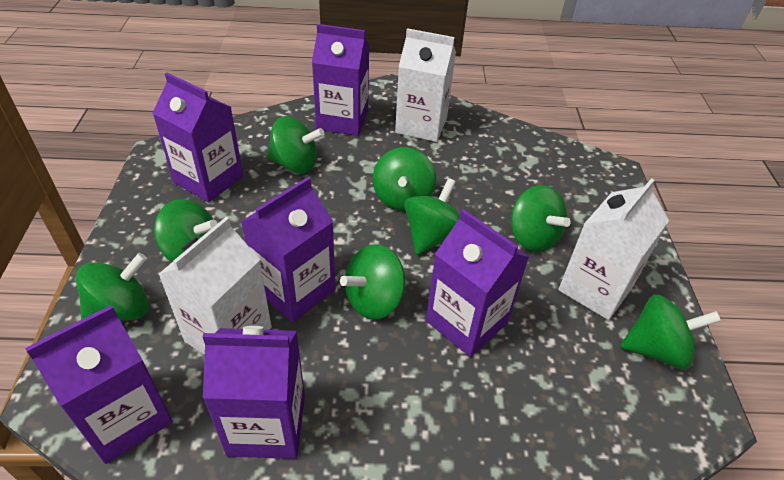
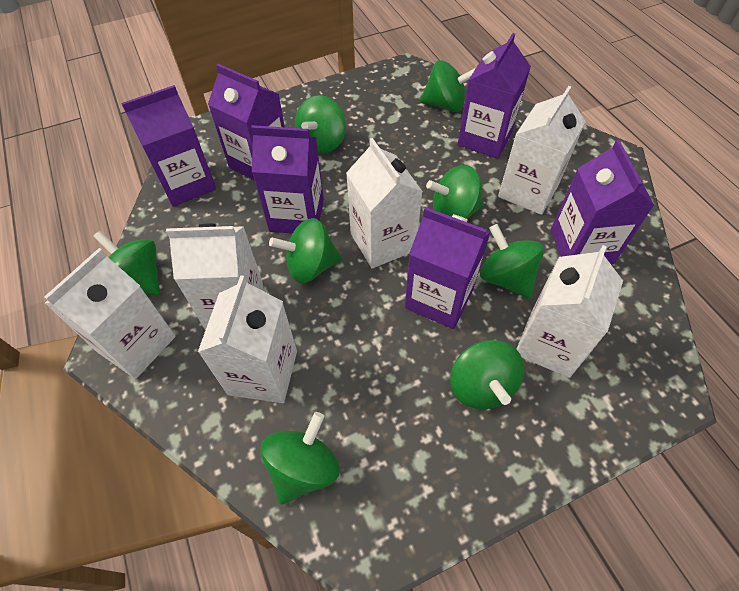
white carton: [158,217,272,355] [395,28,456,142] [558,178,669,320] = 3 -> [44,248,176,379] [166,223,263,330] [198,275,297,403] [346,138,423,269] [498,86,586,215] [517,245,623,378] = 6

